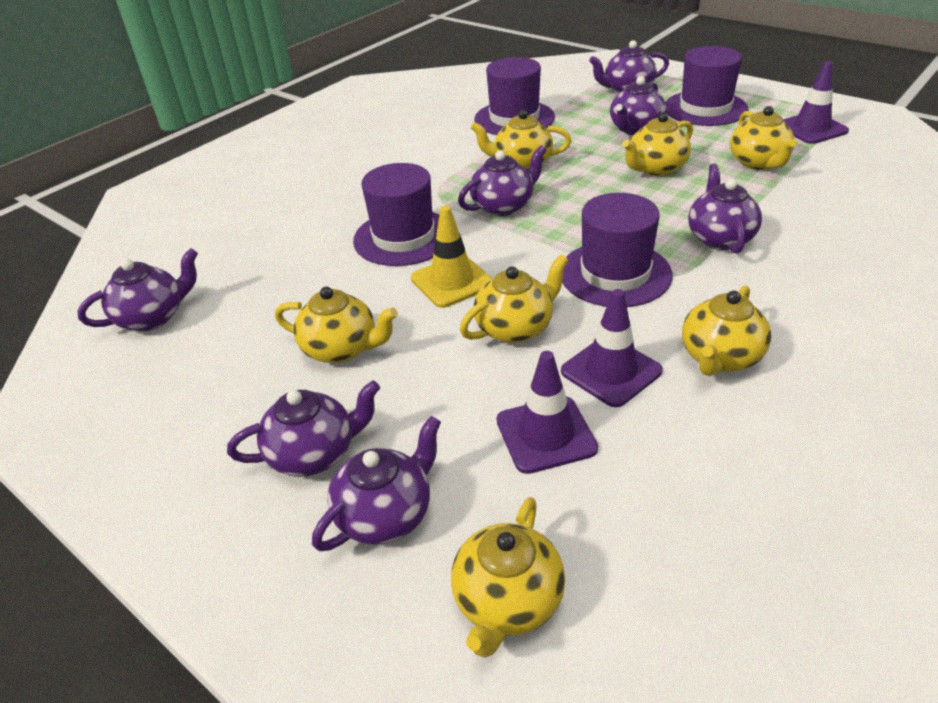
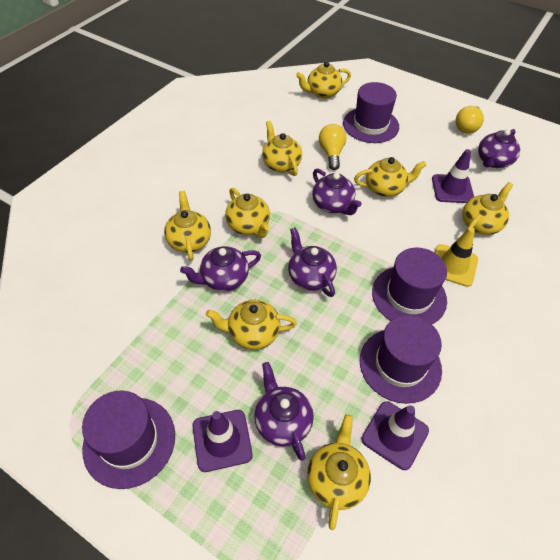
purple teapot: [77,248,198,331] [227,380,380,477] [312,416,441,551] [458,145,547,216] [589,40,669,93] [610,76,667,135] [688,164,762,254] = 7 -> [180,246,261,291] [254,362,314,461] [288,228,337,297] [312,169,362,215] [478,129,520,168] = 5
yellow light bulb: none = 0 -> [319,124,347,170] [455,106,484,133] = 2
yellow teapot: [275,287,398,363] [451,497,565,658] [460,254,569,343] [471,110,572,170] [622,113,693,176] [682,285,771,376] [730,106,797,170] = 7 -> [164,191,211,261] [206,300,297,350] [225,188,270,238] [262,121,302,176] [296,61,351,99] [307,414,371,530] [354,157,426,197] [462,182,513,235] = 8

